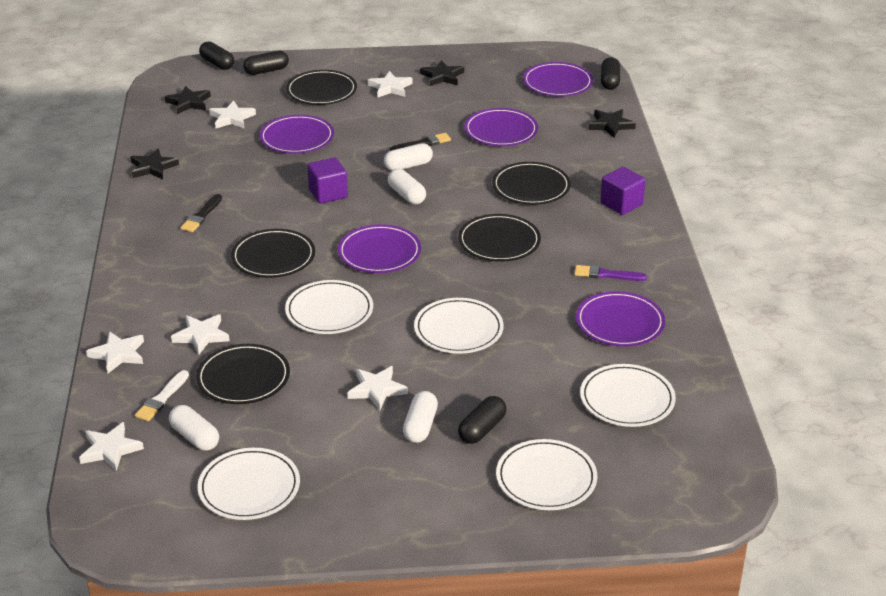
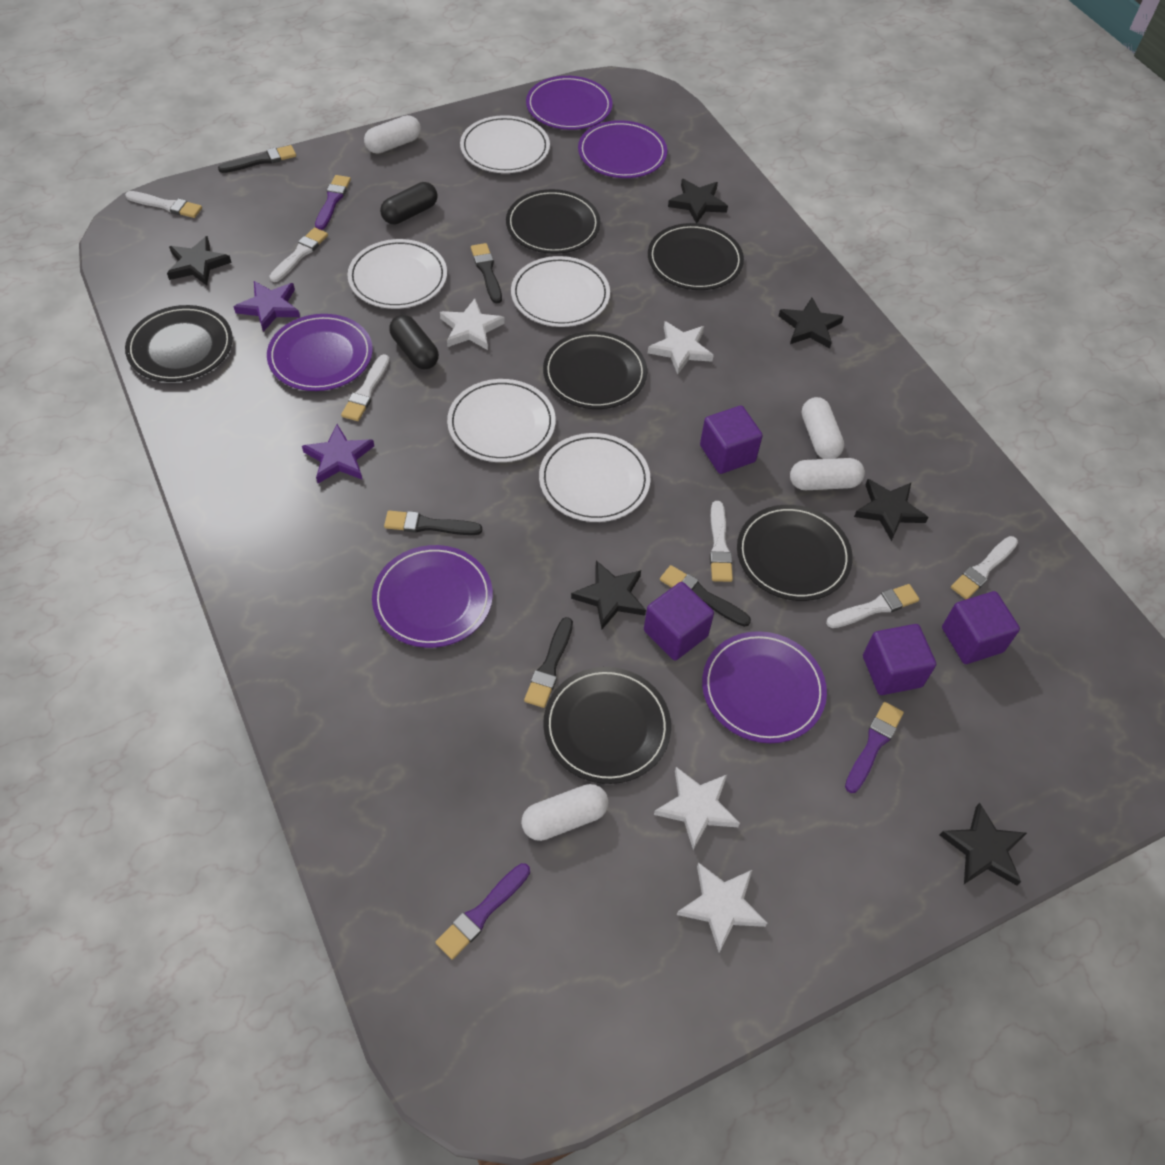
black brush: [181,194,222,232] [390,133,451,151] = 2 -> [218,145,296,173] [384,511,482,535] [471,243,502,304] [524,617,573,708] [660,565,751,627] = 5
black capsule: [199,41,234,70] [243,50,289,75] [458,396,507,444] [601,57,620,90] = 4 -> [380,182,438,225] [389,315,439,369] = 2
black plate: [196,344,290,404] [231,229,315,278] [286,70,357,105] [458,214,541,262] [492,162,571,205] = 5 -> [125,305,233,382] [506,189,601,254] [543,331,647,409] [543,667,671,784] [648,223,744,290] [737,505,853,601] = 6
black star: [130,149,179,179] [165,86,211,114] [420,60,464,86] [588,109,636,138] = 4 -> [167,236,232,286] [571,560,646,630] [668,179,728,223] [779,298,844,349] [854,479,928,541] [940,803,1027,885] = 6
purple brush: [574,265,647,281] = 1 -> [315,175,351,230] [435,863,530,960] [845,702,904,793] = 3
purple cube: [307,157,348,204] [600,167,646,215] = 2 -> [644,582,714,660] [700,405,763,474] [863,624,936,695] [942,591,1020,664] = 4
purple star: none = 0 -> [234,281,300,332] [302,424,374,483] = 2
white brush: [135,370,189,421] = 1 -> [125,191,202,218] [269,227,328,282] [341,354,390,421] [710,501,733,582] [826,584,919,628] [951,536,1018,599] = 6
white star: [79,422,144,471] [86,331,144,373] [171,314,230,355] [209,101,256,129] [347,366,408,410] [368,71,413,98] = 6 -> [440,299,505,350] [648,321,714,374] [654,767,740,850] [677,863,767,953] = 4

